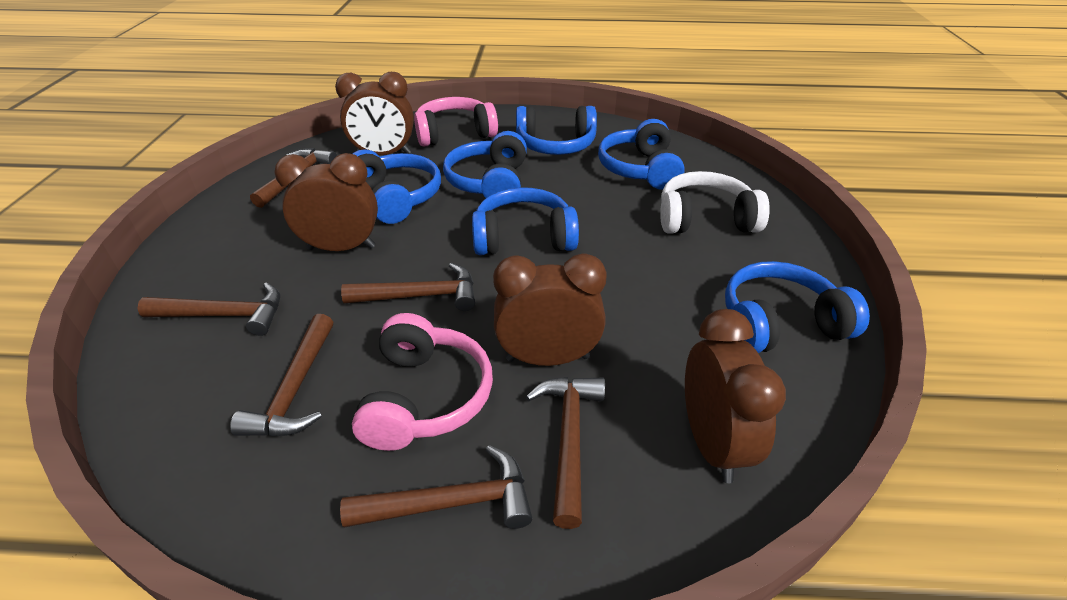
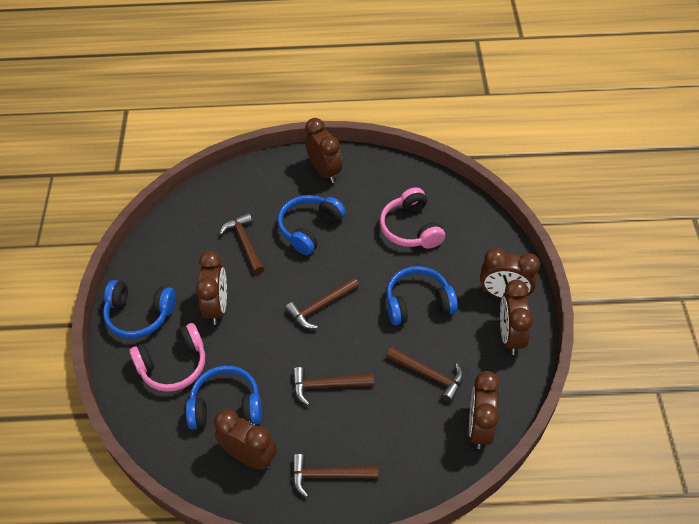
blue headphones: [352,149,441,224] [443,131,527,205] [472,187,579,255] [516,106,597,155] [598,119,685,190] [725,261,870,353] = 6 -> [103,280,176,339] [186,365,262,429] [278,195,346,255] [386,266,458,325] = 4
brown clock: [274,153,378,251] [335,72,414,155] [493,254,607,366] [685,309,786,483] = 4 -> [196,251,227,325] [214,409,277,469] [305,118,342,183] [469,371,500,449] [480,248,540,298] [500,280,533,355] = 6
brown hammer: [137,282,280,336] [230,314,333,437] [250,148,337,208] [340,445,532,529] [341,263,475,311] [526,377,605,529] = 6 -> [219,213,264,274] [285,277,359,329] [292,367,374,406] [292,454,379,498] [386,347,464,402] = 5
white headphones: [660,171,770,234] = 1 -> none = 0

